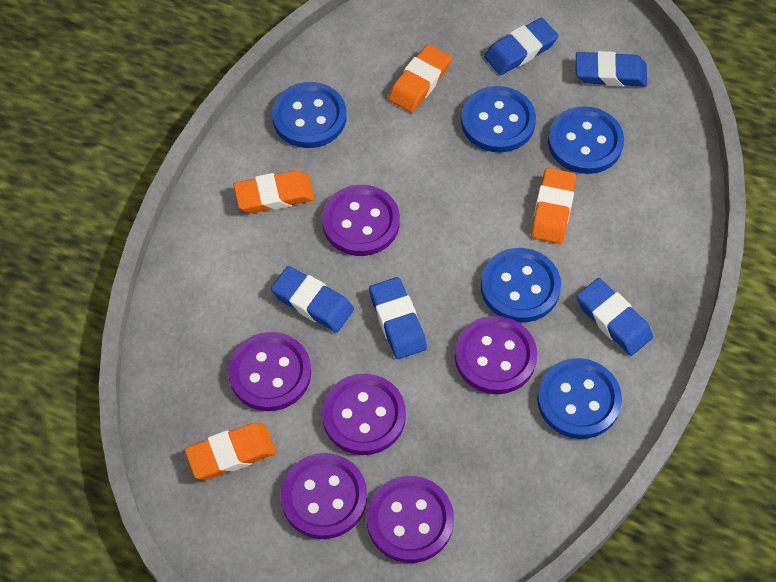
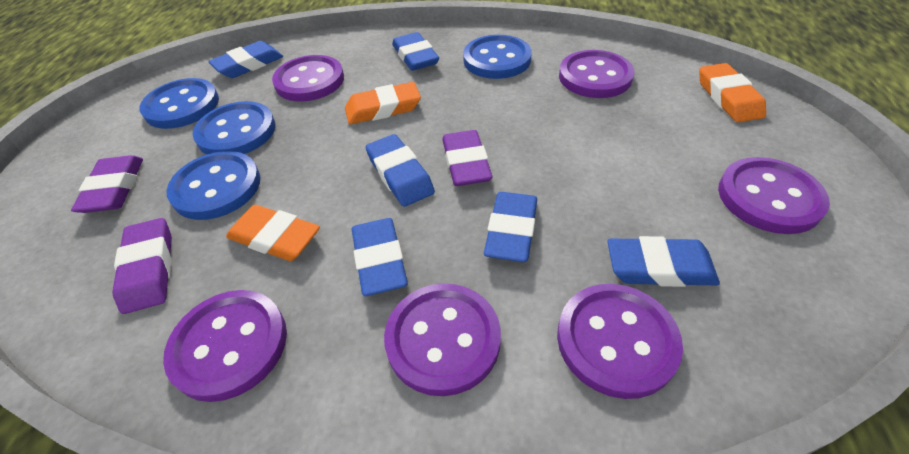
blue button: [272,82,347,148] [461,86,536,153] [481,248,561,322] [537,358,622,439] [548,106,624,174] = 5 -> [139,78,219,129] [166,151,260,220] [193,101,275,155] [463,35,532,79] = 4
blue eraser: [271,266,354,332] [369,277,427,359] [484,18,558,75] [576,51,647,87] [577,278,653,356] = 5 -> [208,41,283,78] [351,218,408,296] [366,134,435,207] [392,32,439,71] [484,192,537,262] [607,236,720,287] = 6
orange eraser: [184,423,276,480] [233,170,314,213] [388,44,451,113] [531,168,576,244] = 4 -> [226,205,320,261] [345,82,421,124] [699,63,766,122] = 3
purple eraser: none = 0 -> [71,155,143,213] [112,218,172,314] [442,130,492,186] = 3

